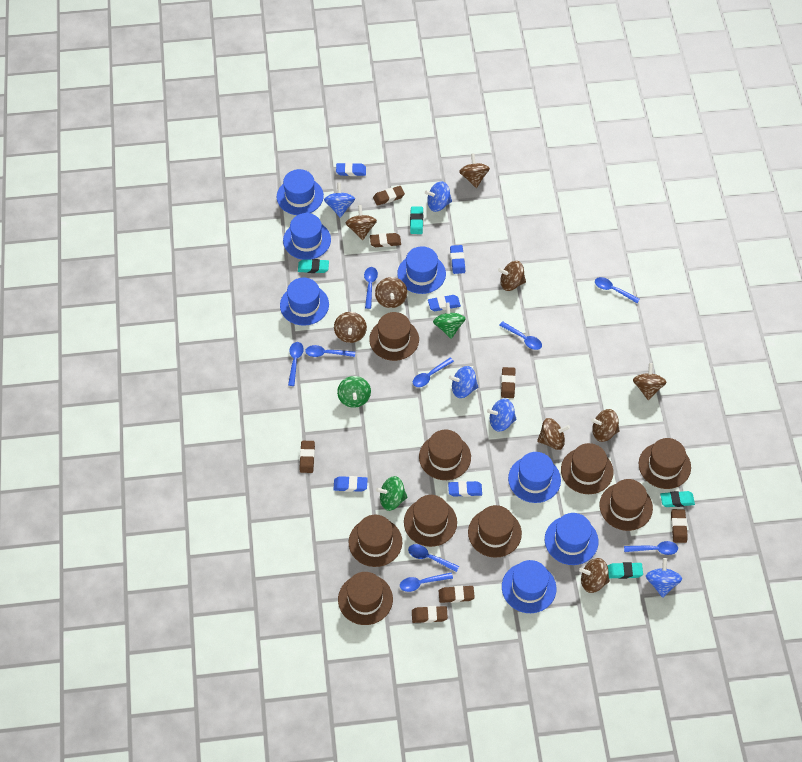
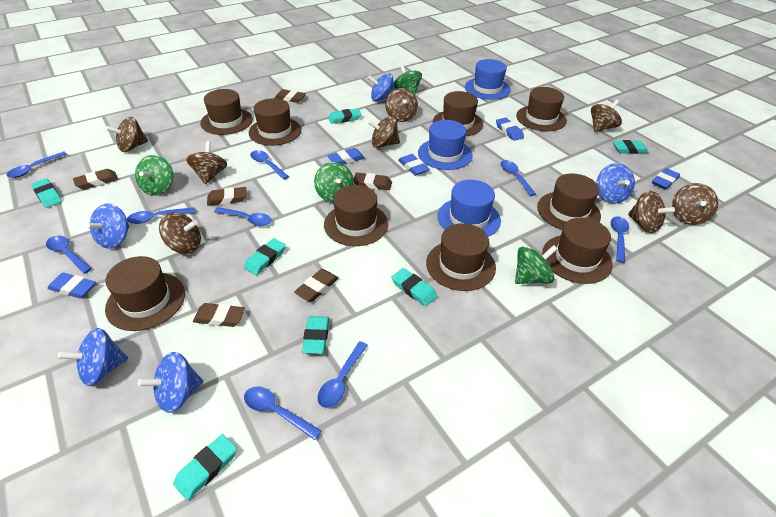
blue hat: [277,169,324,215] [280,277,329,326] [283,213,331,260] [397,246,446,294] [502,560,556,613] [508,452,561,503] [545,513,598,565] = 7 -> [418,120,473,170] [437,180,501,237] [465,59,511,100] = 3
brown eraser: [300,441,315,473] [370,233,401,247] [373,186,405,206] [412,606,448,623] [439,586,475,603] [501,367,516,398] [671,509,688,543] = 7 -> [73,169,118,189] [193,303,245,327] [207,187,246,206] [275,89,306,103] [294,269,339,302] [354,173,392,190] = 6
brown spinning top: [334,312,367,343] [346,205,377,240] [375,277,407,308] [459,153,490,188] [498,261,526,291] [537,418,570,450] [579,558,610,593] [591,409,620,442] [633,363,667,400] = 9 -> [106,117,148,152] [159,212,201,254] [186,141,227,184] [368,116,400,148] [385,88,418,122] [591,100,622,132] [628,191,675,233] [672,183,718,225] = 8
green spinning top: [337,376,371,408] [376,476,408,511] [433,302,466,339] = 3 -> [135,155,173,195] [314,162,354,203] [394,64,422,95] [515,245,557,284] = 4
turquoise eraser: [298,259,329,273] [410,206,423,234] [608,562,643,579] [660,491,695,507] = 4 -> [31,178,62,208] [173,434,237,500] [244,238,286,275] [302,316,329,354] [328,108,362,124] [392,268,437,306] [613,140,649,154] = 7

